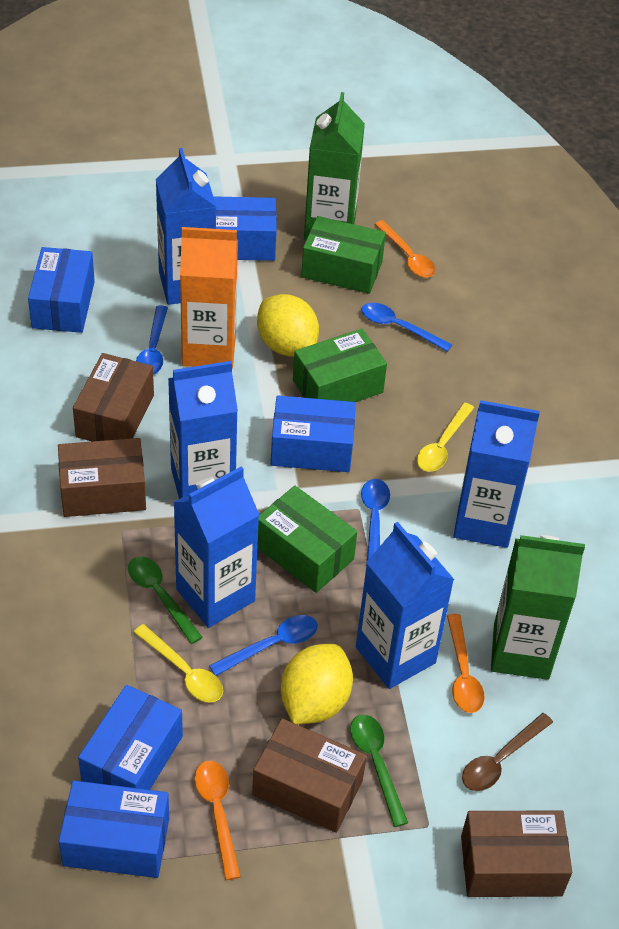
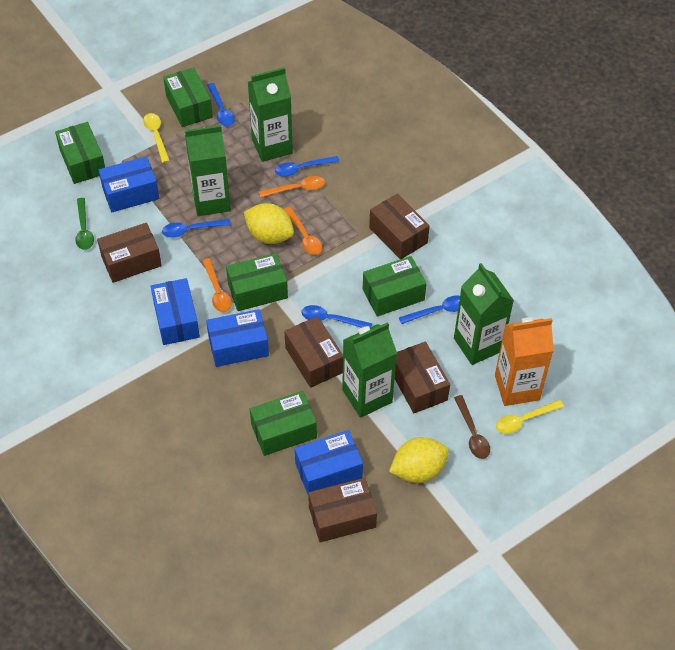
blue box: [28,247,95,333] [59,781,169,878] [78,685,183,790] [213,196,277,261] [271,395,356,472] = 5 -> [98,156,159,212] [151,278,200,345] [206,309,269,367] [295,430,363,494] = 4
blue carton: [156,148,216,305] [168,361,238,499] [173,467,259,628] [356,522,455,689] [454,400,540,548] = 5 -> none = 0
blue spoon: [136,305,168,375] [209,615,318,676] [361,303,453,352] [361,479,390,561] = 4 -> [162,219,231,238] [207,83,235,126] [275,156,339,177] [301,305,372,328] [399,296,460,324] = 5
brown box: [58,438,146,517] [73,353,154,441] [252,718,367,833] [461,811,572,897] = 4 -> [97,223,162,283] [284,316,343,388] [308,478,377,542] [369,194,430,259] [395,341,450,413] = 5
green box: [257,486,357,593] [293,329,387,402] [301,216,386,294] = 3 -> [55,122,105,184] [163,67,213,127] [226,253,288,311] [250,391,317,456] [363,256,427,317] = 5
green carton: [304,92,365,240] [491,535,585,680] = 2 -> [185,125,231,216] [248,67,293,162] [342,322,397,418] [454,263,514,365] = 4
green spoon: [128,557,203,644] [350,714,408,827] = 2 -> [75,198,94,250] = 1

